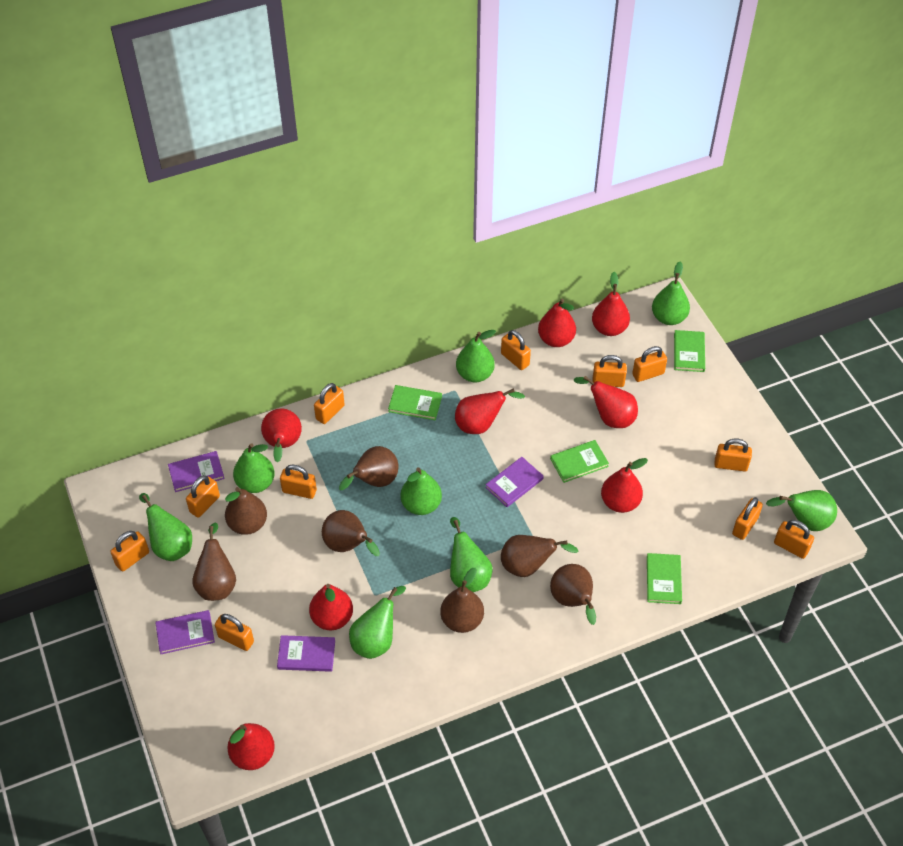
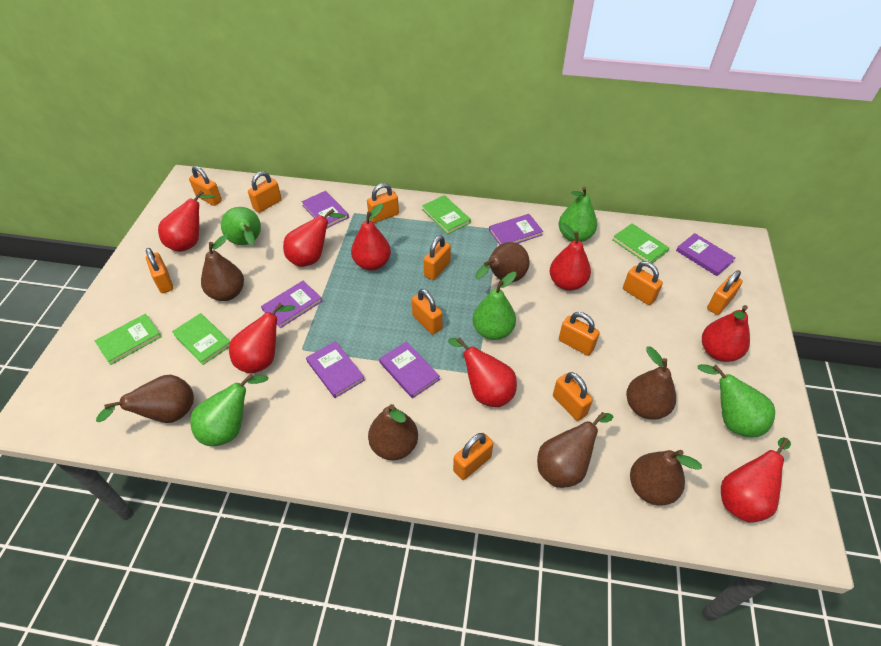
green pear: [139,493,192,561] [233,443,275,493] [349,586,406,659] [400,467,442,515] [450,517,493,592] [456,330,496,382] [652,261,690,325] [766,490,837,531] = 8 -> [190,374,269,446] [221,207,261,246] [473,272,517,340] [559,186,597,242] [698,364,775,437] = 5
purple book: [155,610,215,654] [168,451,225,492] [277,635,335,672] [485,457,544,507] = 4 -> [261,281,322,328] [302,191,349,228] [306,341,365,398] [379,341,440,399] [489,214,543,245] [676,233,735,276] = 6

